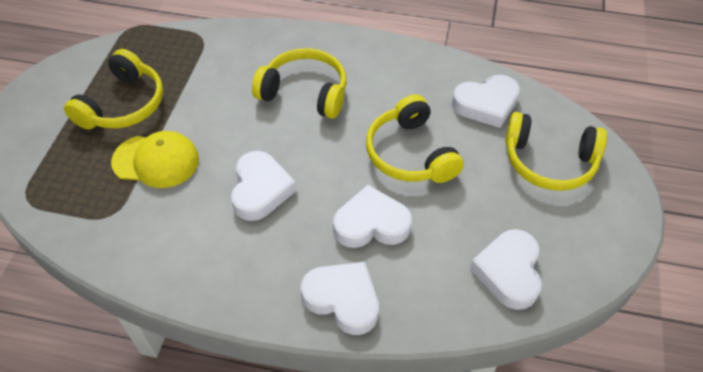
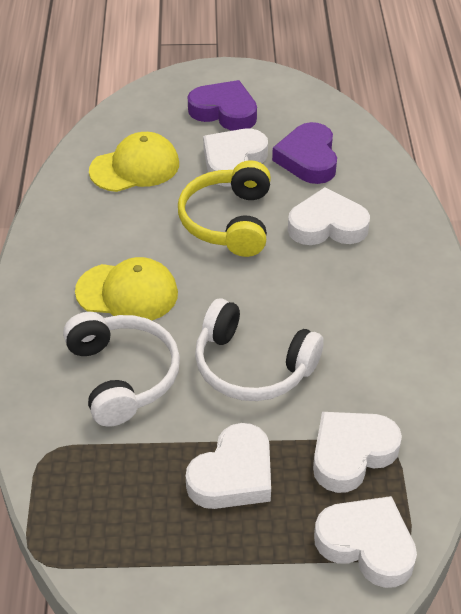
purple heart: none = 0 -> [188,80,257,131] [272,122,337,184] = 2
white headphones: none = 0 -> [63,312,180,427] [195,298,324,401] = 2
yellow cap: [111,131,199,188] = 1 -> [75,257,178,321] [89,132,179,192] = 2
yellow headphones: [64,49,163,130] [252,48,347,119] [366,94,464,183] [505,112,607,191] = 4 -> [178,160,271,257] = 1

